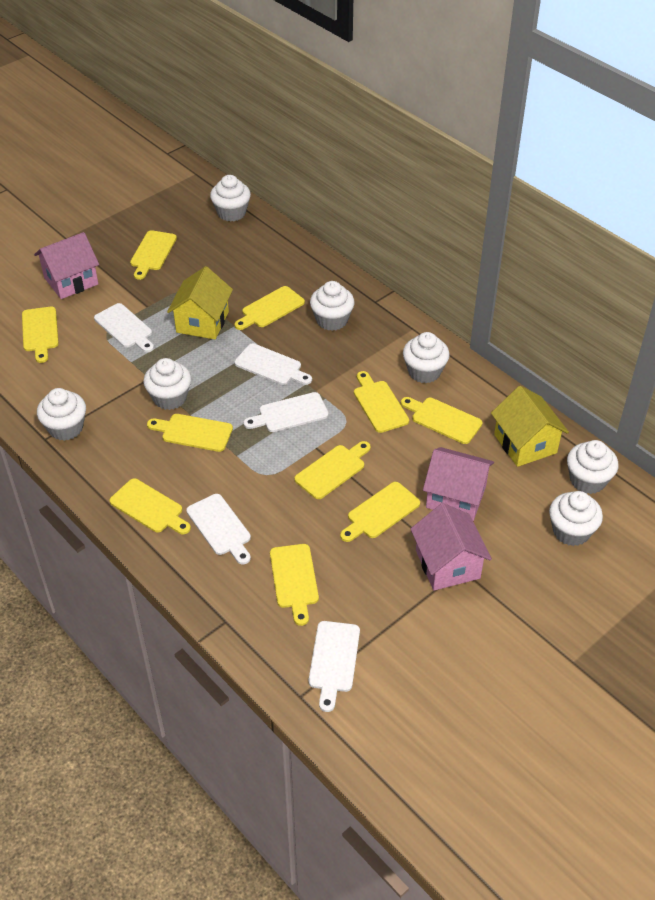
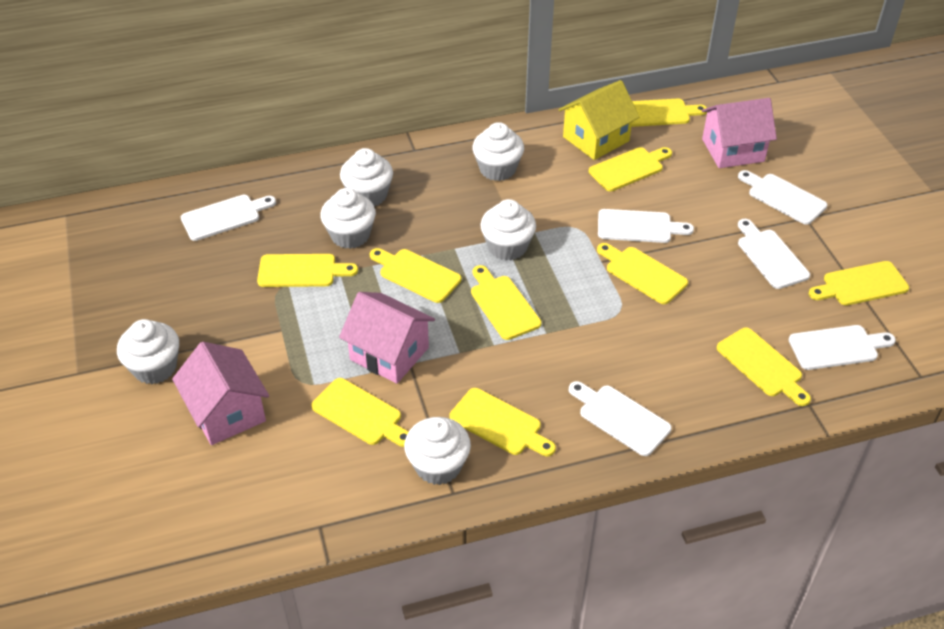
white cupcake: [37,388,86,441] [143,358,191,410] [210,175,251,222] [310,281,355,331] [403,332,450,383] [549,491,603,546] [567,440,618,494] = 7 -> [117,319,179,384] [320,188,376,249] [340,148,393,207] [404,417,471,485] [472,122,524,181] [480,199,536,261] = 6
white cutting board: [94,303,154,352] [186,494,251,565] [234,343,312,385] [244,392,329,432] [309,621,360,712] = 5 -> [181,195,276,241] [569,381,672,456] [598,209,694,243] [738,170,827,225] [738,219,810,289] [788,325,896,370] = 6
yellow house: [167,266,233,339] [491,386,569,467] = 2 -> [558,80,639,160] = 1

